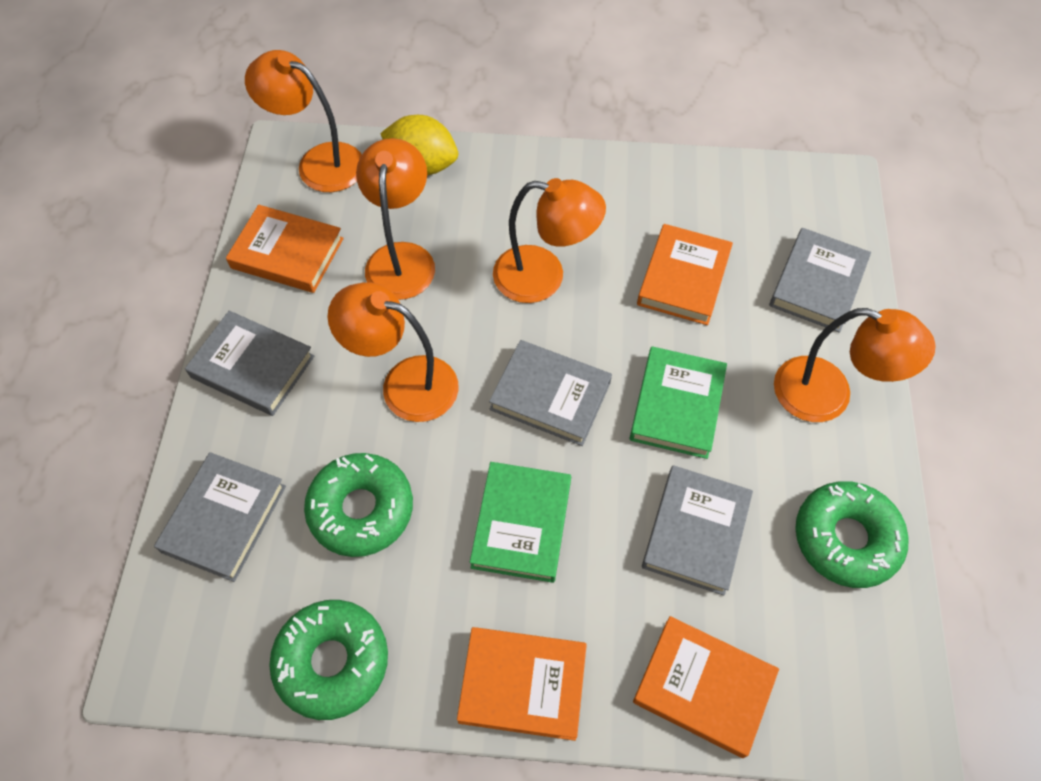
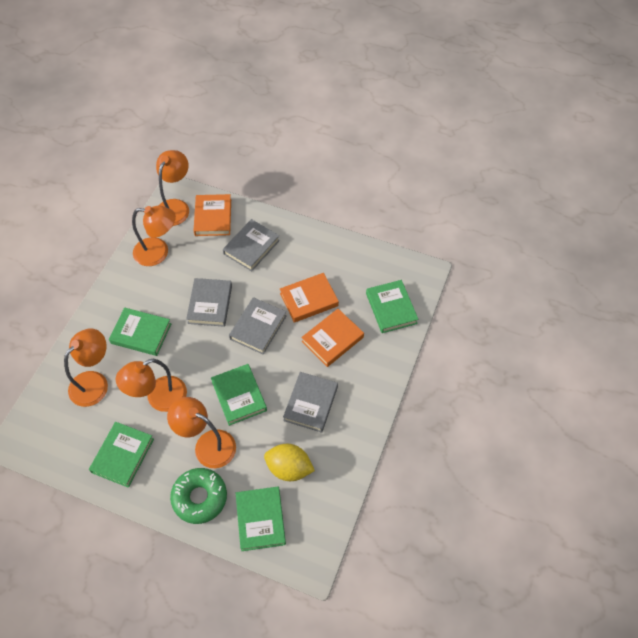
green book: [470,462,571,583] [630,346,727,459] = 2 -> [89,422,154,488] [109,307,171,356] [211,364,267,426] [236,486,286,551] [366,280,418,333] = 5
green donut: [269,600,388,720] [304,453,413,557] [795,482,909,588] = 3 -> [170,468,227,524] = 1
grey book: [154,452,286,582] [185,311,314,416] [489,340,612,446] [642,465,753,596] [769,228,871,333] = 5 -> [186,278,232,327] [223,219,280,271] [229,297,286,355] [283,372,338,433] = 4
orange book: [226,205,344,293] [457,627,587,741] [633,616,779,758] [637,224,733,325] = 4 -> [193,194,231,236] [280,273,339,323] [301,309,364,367] = 3

